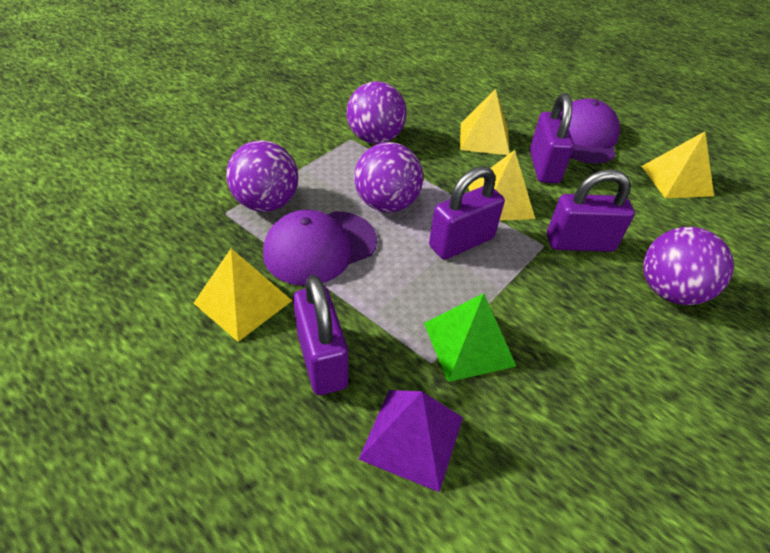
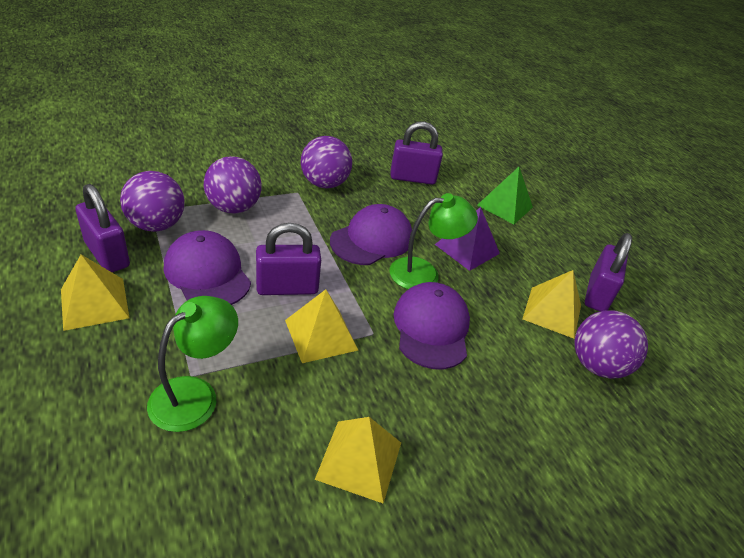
green lamp: none = 0 -> [147,296,238,432] [389,193,478,289] = 2
purple cap: [263,210,377,286] [561,98,620,163] = 2 -> [164,230,251,305] [330,204,412,265] [393,282,470,369] = 3

